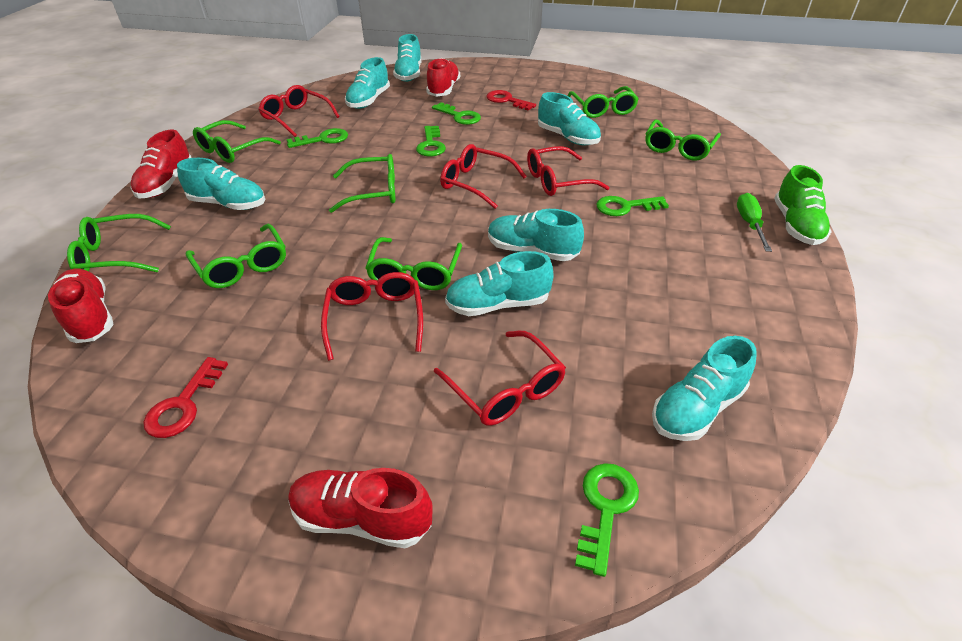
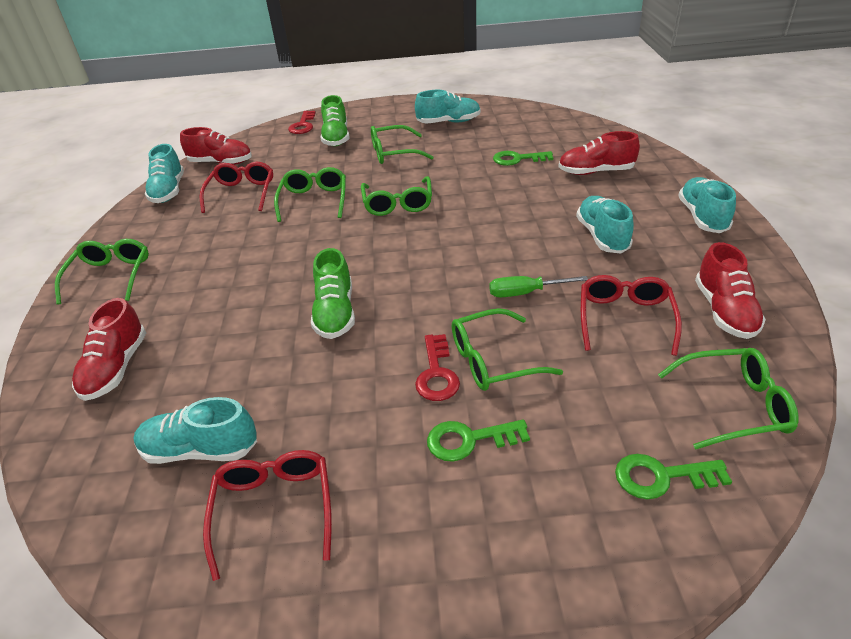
green glasses: [67,214,171,272] [186,224,286,288] [193,120,281,163] [329,154,395,213] [365,237,462,290] [568,86,639,118] [645,120,721,161] = 7 -> [55,239,149,305] [274,167,346,222] [361,176,432,216] [371,125,434,164] [452,308,563,391] [658,348,799,449] = 6
green key: [287,128,348,148] [416,126,446,157] [432,102,481,125] [575,463,639,577] [596,196,669,216] = 5 -> [427,419,530,462] [493,151,553,166] [615,454,732,499] = 3
green shoe: [774,165,832,245] = 1 -> [311,248,355,339] [321,95,349,146] = 2
red glasses: [258,85,340,137] [321,272,423,361] [434,331,566,426] [440,144,527,209] [527,146,610,196] = 5 -> [200,162,273,213] [203,450,332,581] [581,275,682,356] = 3
turquoise shoe: [177,158,265,210] [345,57,390,109] [393,34,422,82] [445,251,554,316] [488,209,584,261] [538,92,601,146] [652,336,757,441] = 7 -> [134,397,257,464] [144,144,184,203] [415,90,481,124] [576,196,634,253] [678,177,736,233] = 5

